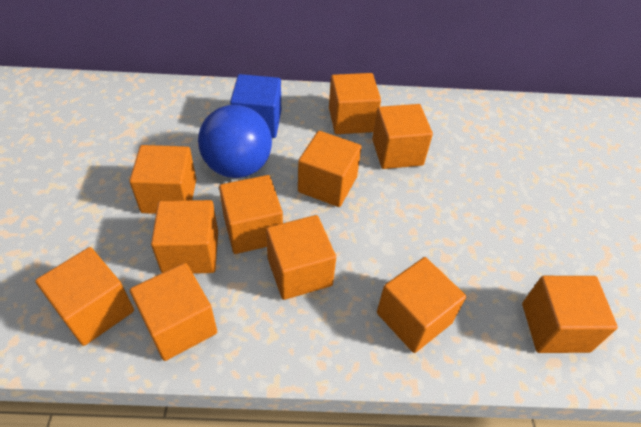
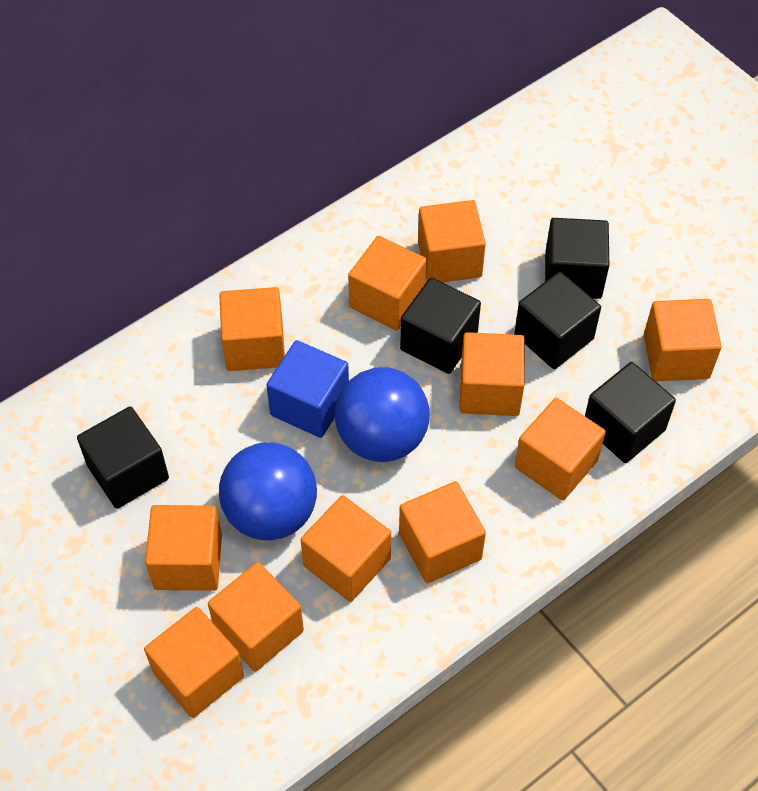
black cube: none = 0 -> [77,406,169,509] [400,278,481,374] [514,272,601,369] [545,218,609,299] [585,362,676,463] = 5
blue ball: [198,105,272,178] = 1 -> [219,442,317,540] [335,367,430,462] = 2

